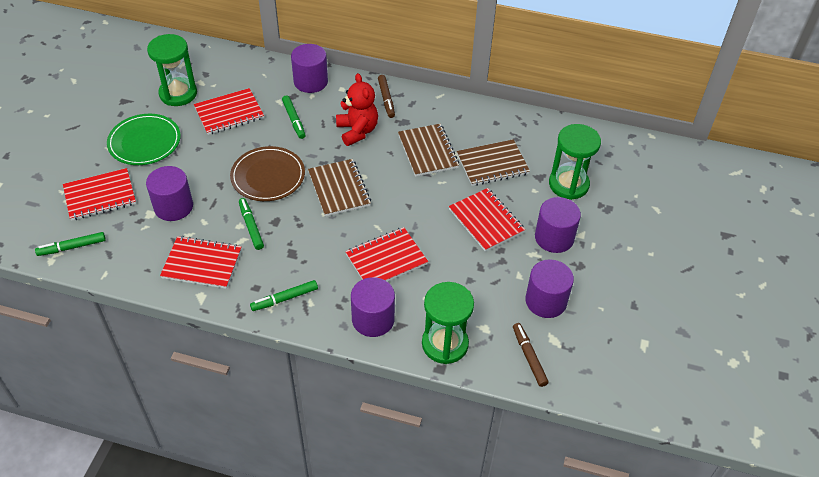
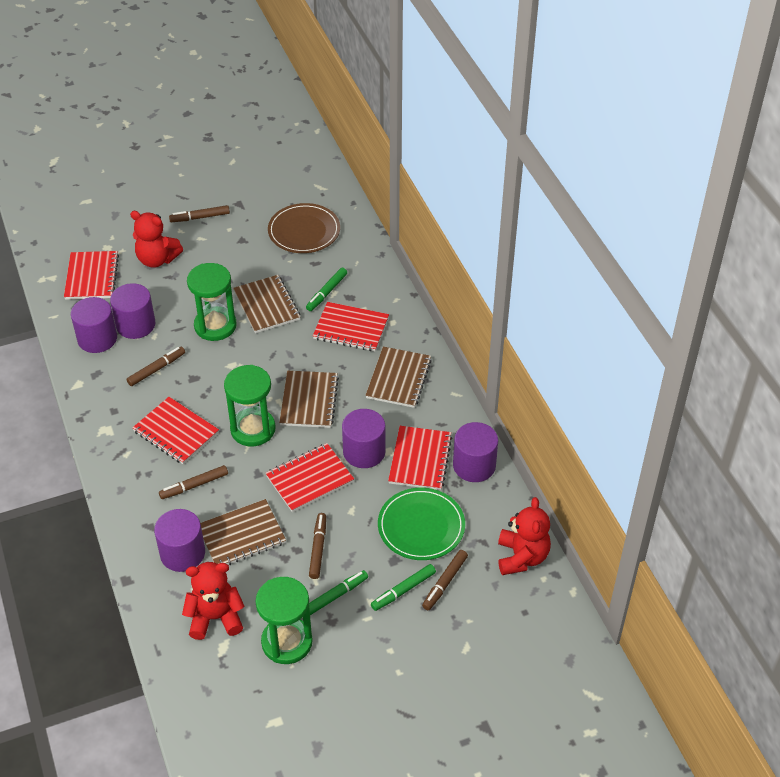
brown marker: [378,75,395,118] [513,323,549,387] = 2 -> [126,347,185,386] [159,465,228,499] [169,205,230,222] [309,513,326,579] [422,550,468,610] = 5
brown notebook: [308,159,371,216] [398,124,459,177] [457,139,530,186] = 3 -> [200,499,286,565] [233,275,300,333] [279,371,339,428] [365,347,432,408] = 4
green marker: [35,232,106,256] [239,198,264,250] [250,280,318,311] [282,95,306,139] = 4 -> [306,268,347,311] [309,570,368,615] [371,564,436,611] = 3
red teddy bear: [336,73,378,146] = 1 -> [130,211,183,268] [182,562,245,640] [498,497,551,575] = 3

